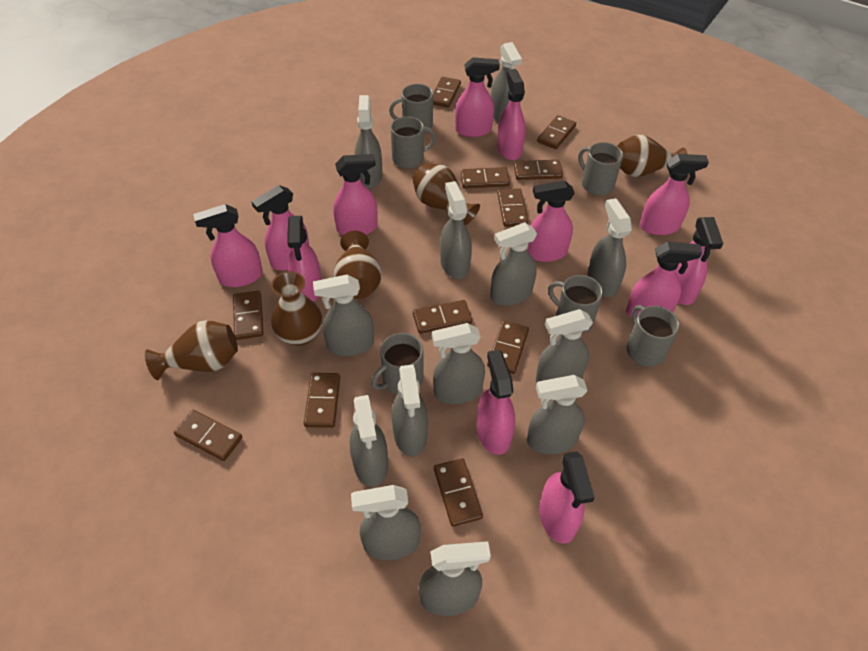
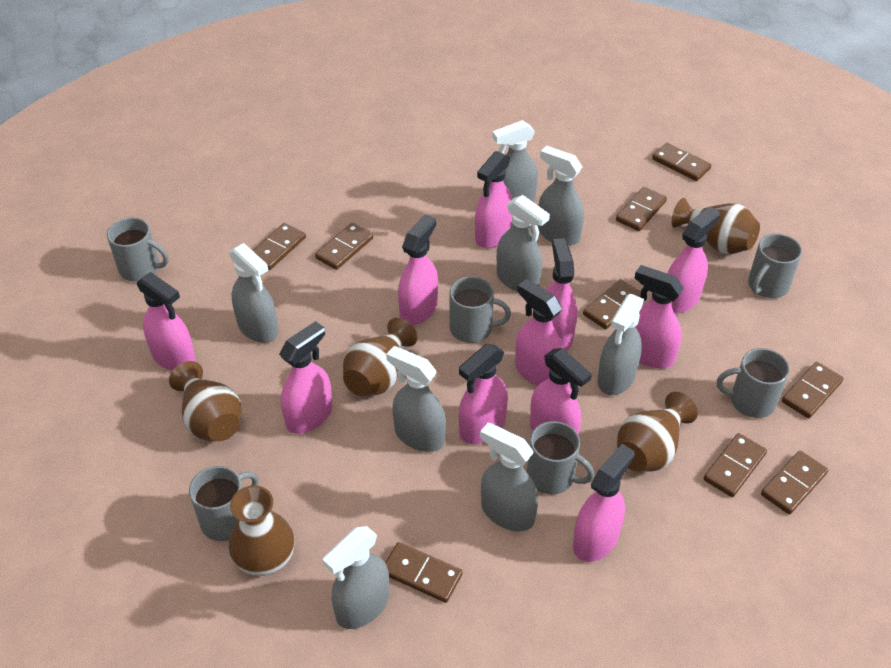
brown domino: [174,410,242,461] [233,291,264,340] [304,373,340,428] [413,300,472,334] [433,77,461,108] [434,458,483,527] [460,167,510,189] [487,321,529,374] [497,188,528,227] [514,160,563,180] [537,115,576,149] = 11 -> [252,223,306,270] [315,223,373,270] [385,542,463,603] [583,279,641,329] [616,187,667,231] [652,143,711,181] [703,433,767,497] [761,450,828,514] [782,362,844,418] = 9
grey spray bottle: [313,275,374,356] [350,395,388,487] [351,485,421,560] [355,95,382,189] [392,365,428,456] [419,541,491,616] [432,323,485,404] [440,181,472,279] [490,223,537,306] [491,42,522,123] [527,375,588,454] [536,309,593,383] [587,198,632,297] = 13 -> [229,243,279,343] [323,526,389,629] [386,346,446,452] [480,423,538,531] [492,120,538,202] [497,195,550,292] [538,145,584,246] [598,294,644,395] = 8
pink spray bottle: [193,204,263,287] [251,185,309,270] [287,216,321,302] [333,154,378,235] [455,57,500,137] [477,350,515,455] [497,69,526,160] [527,180,575,262] [539,451,595,544] [626,241,702,318] [640,154,709,235] [676,217,723,305] = 12 -> [137,272,196,371] [279,321,332,434] [398,214,438,325] [459,344,508,444] [475,151,512,248] [515,279,564,386] [530,348,592,435] [546,238,577,350] [573,444,635,562] [635,265,684,368] [667,207,720,313] = 11

